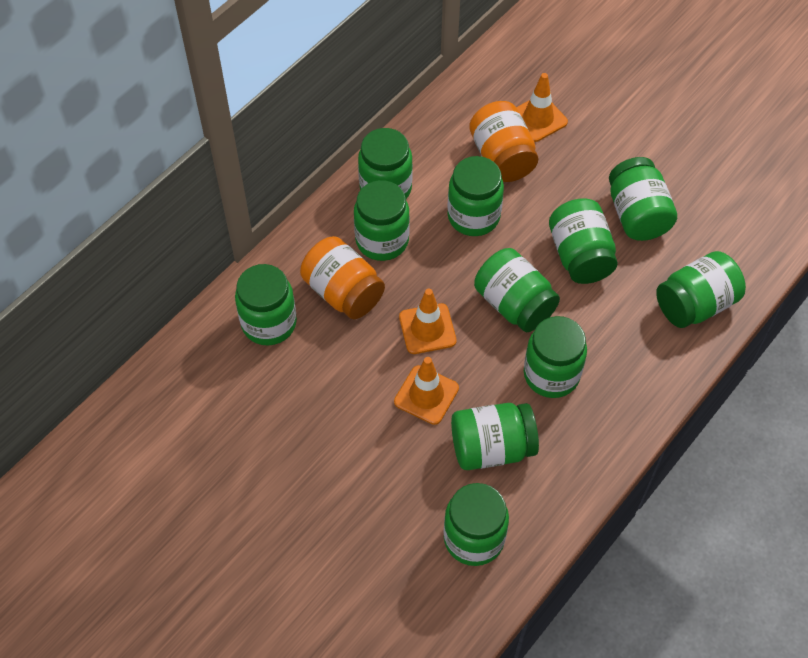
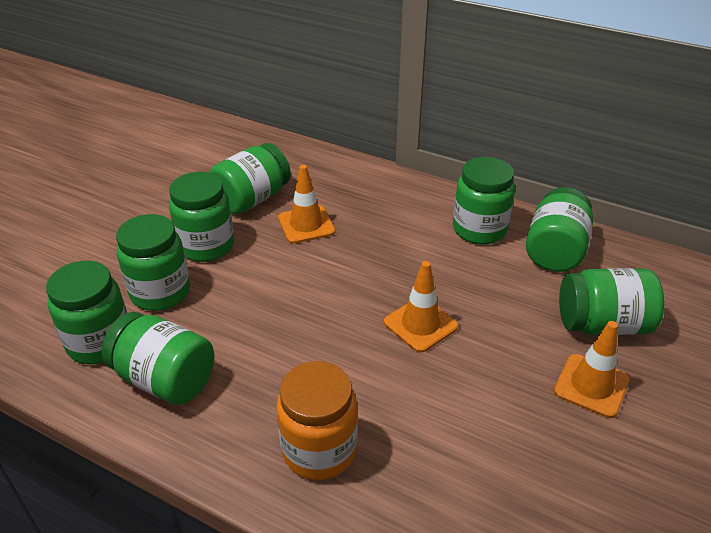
green jar: [235,264,297,346] [354,180,410,261] [358,128,413,199] [444,483,509,566] [447,156,504,236] [451,403,539,470] [474,248,560,332] [524,316,587,398] [549,198,618,284] [609,157,677,241] [656,251,746,328] = 11 -> [46,261,127,364] [102,312,214,405] [116,214,190,311] [169,172,234,262] [209,143,291,215] [453,157,515,245] [526,187,593,272] [559,268,664,335] = 8
orange jar: [300,236,385,319] [469,101,538,182] = 2 -> [276,361,358,480] = 1

